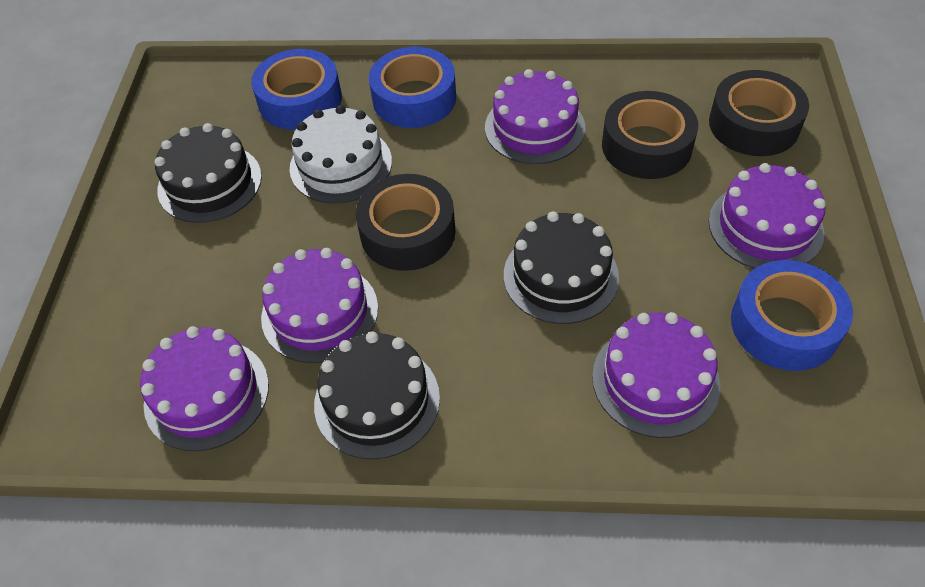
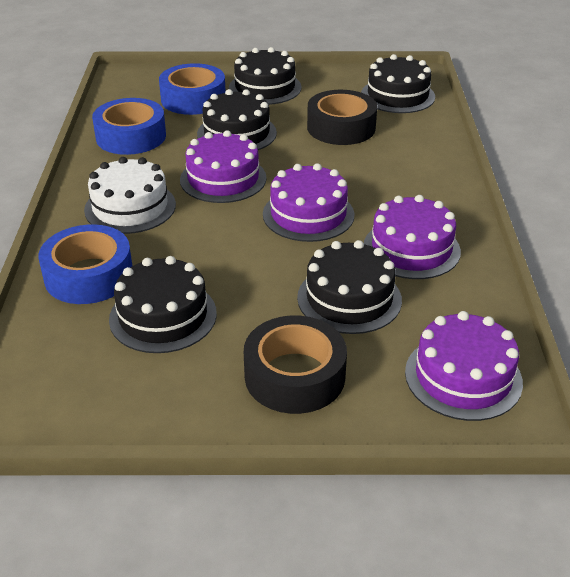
black cake: [155,123,262,223] [314,331,440,459] [504,211,619,324] = 3 -> [109,256,217,353] [197,89,277,150] [229,47,301,105] [297,240,402,334] [361,54,435,113] = 5
black tape: [356,174,456,271] [602,91,698,179] [709,70,809,156] = 3 -> [244,315,347,414] [307,90,377,145] = 2
purple cake: [140,326,269,452] [261,248,378,363] [485,69,585,164] [592,312,720,438] [709,163,826,269] = 5 -> [180,130,267,203] [263,163,355,242] [364,195,461,279] [405,311,523,421] = 4

